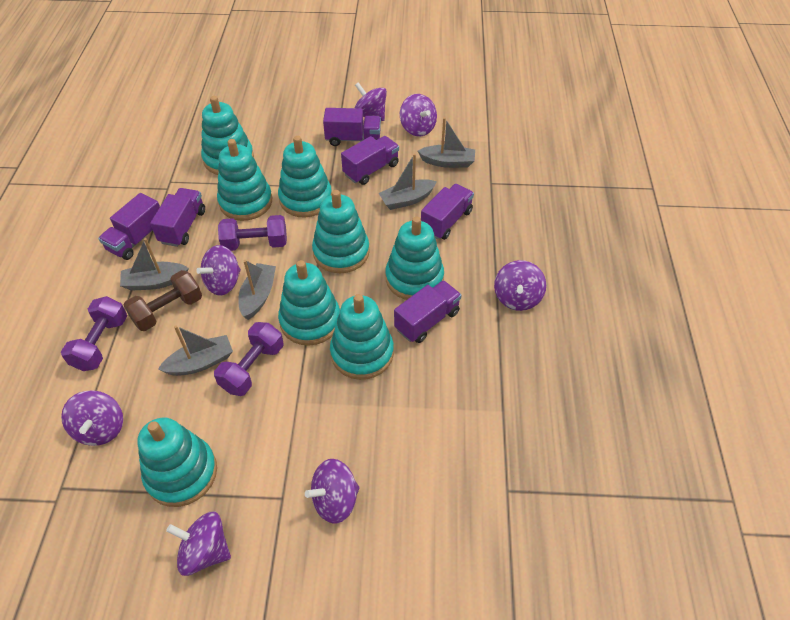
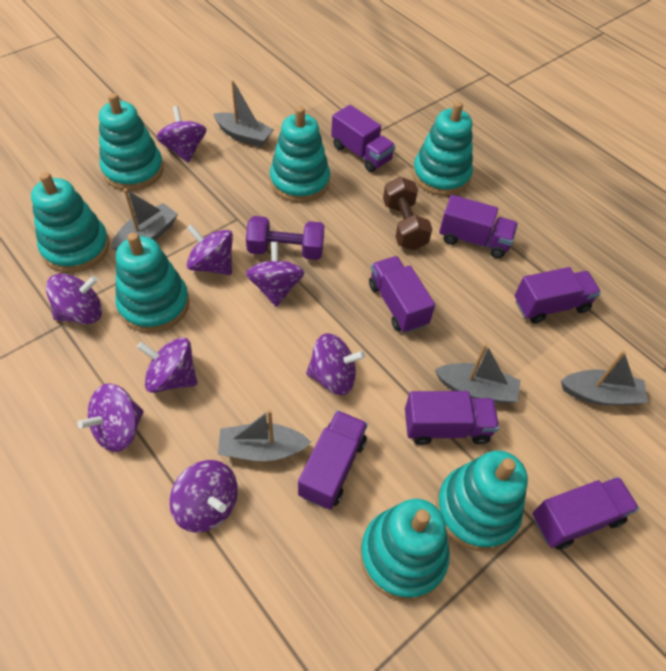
purple dumbbell: [61,296,127,371] [214,322,283,396] [218,215,287,251] = 3 -> [246,216,324,260] = 1
purple spinning top: [61,391,123,446] [166,512,231,576] [196,245,241,295] [305,459,360,524] [355,82,387,121] [400,94,437,136] [494,260,546,311] = 7 -> [46,274,102,324] [77,383,144,452] [137,337,197,393] [156,106,207,163] [170,460,238,533] [187,224,233,275] [246,242,305,307] [306,333,365,395] = 8
purple truck: [98,193,160,260] [150,188,205,247] [323,108,381,146] [341,136,399,185] [394,280,462,343] [421,184,474,240] = 6 -> [298,410,368,510] [331,105,395,172] [369,256,435,333] [405,391,499,445] [439,195,518,258] [515,267,601,324] [533,477,639,550] = 7
turquoise stacking toy: [137,418,217,507] [201,96,254,175] [217,139,272,221] [278,136,332,217] [278,260,340,346] [312,190,370,273] [330,294,394,380] [385,217,444,300] = 8 -> [31,172,110,273] [99,93,164,191] [115,233,190,333] [270,106,330,203] [360,499,450,601] [412,101,473,196] [436,450,528,551] = 7

